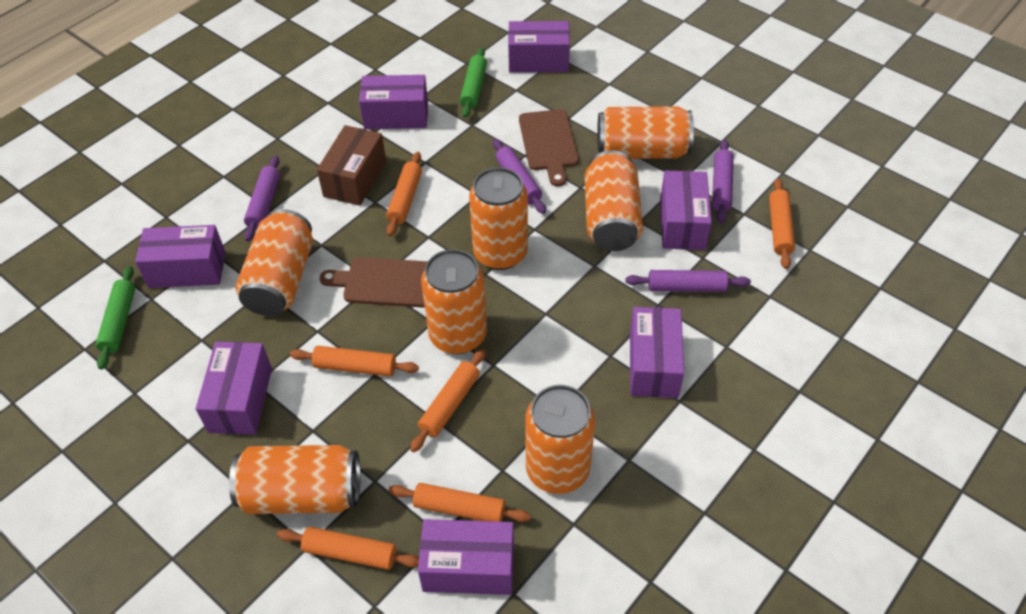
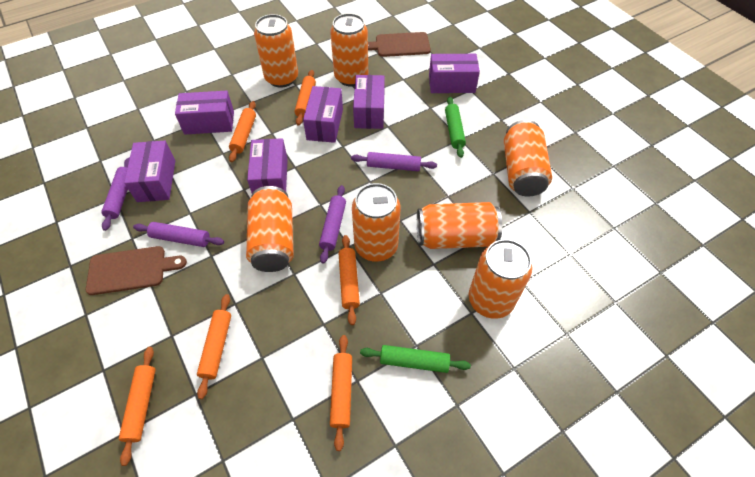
brown box: [317,125,386,206] = 1 -> none = 0
purple box: [135,225,225,288] [196,342,272,435] [359,75,428,129] [418,519,514,595] [508,21,570,73] [630,307,684,398] [660,171,712,250] = 7 -> [124,141,175,202] [175,91,234,135] [247,138,288,193] [303,86,343,143] [353,75,385,129] [429,54,480,93] = 6

